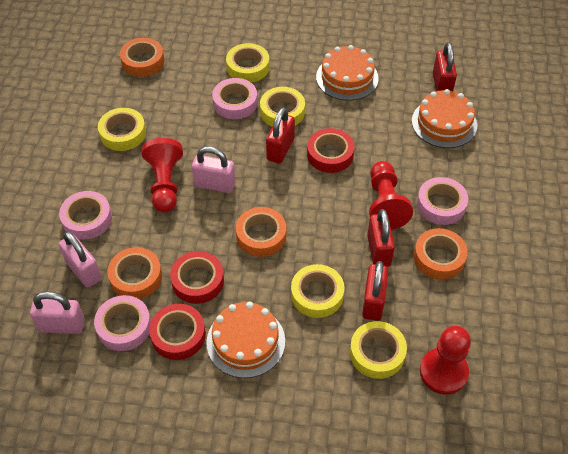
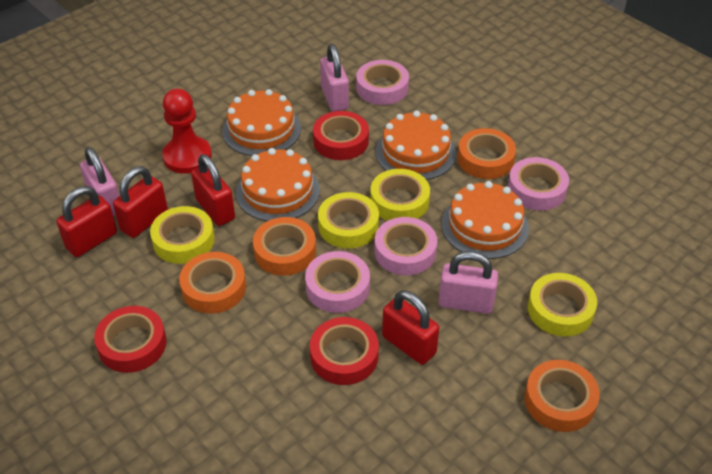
orange cake: [206,302,285,378] [316,45,379,100] [412,89,477,148] = 3 -> [222,89,301,156] [236,148,320,221] [376,110,456,180] [442,181,529,259] = 4
red pawn: [141,138,183,213] [369,161,413,230] [420,326,471,395] = 3 -> [162,89,212,174] = 1
yellow tape: [98,108,146,151] [226,43,269,82] [260,87,305,127] [291,264,345,318] [350,321,407,379] = 5 -> [150,206,215,264] [318,192,379,249] [370,169,430,221] [528,273,597,337] = 4

